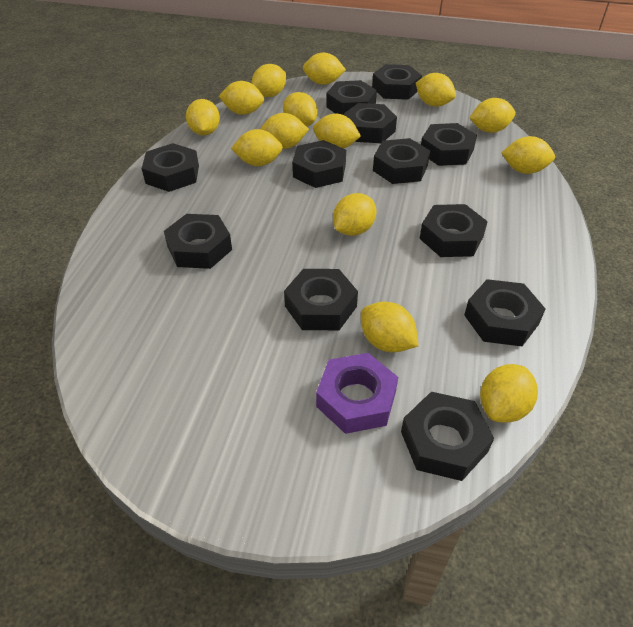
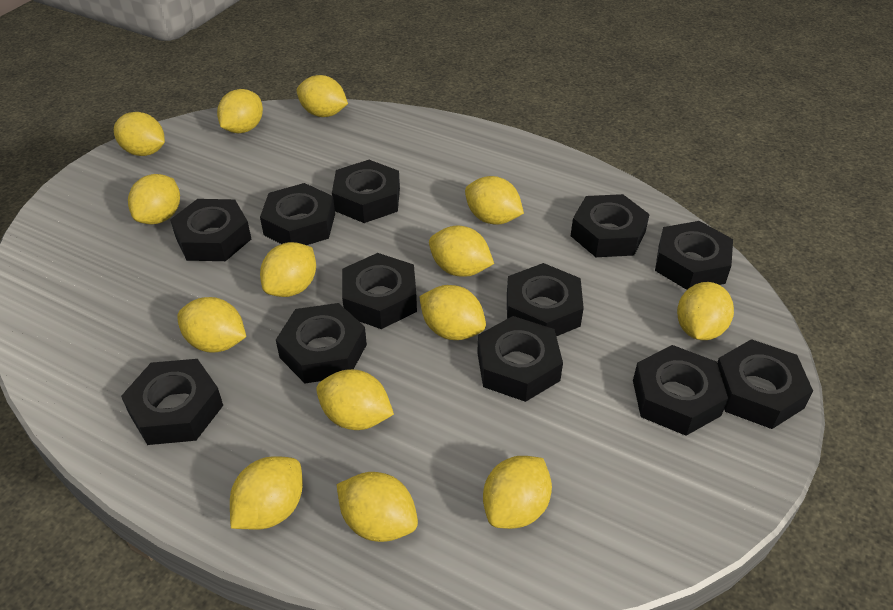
purple nut: [316,353,398,434] = 1 -> none = 0

